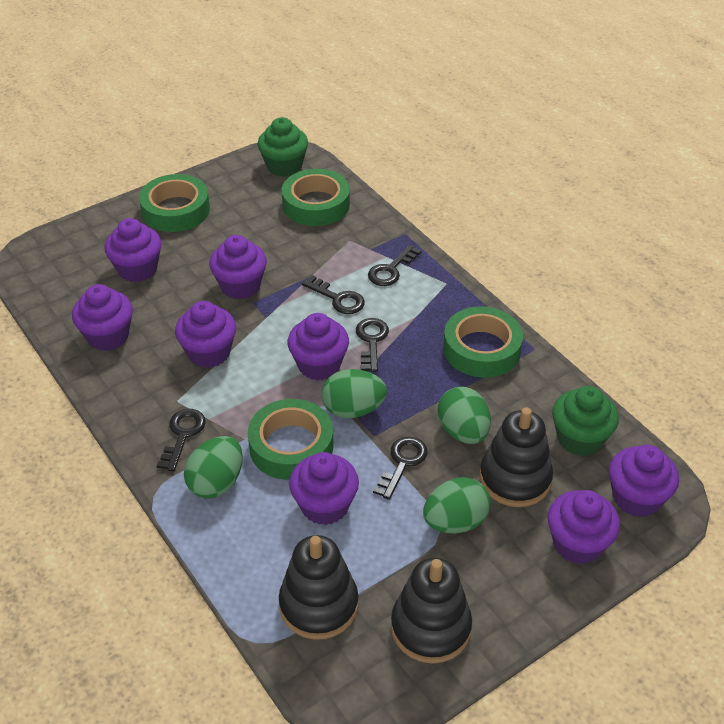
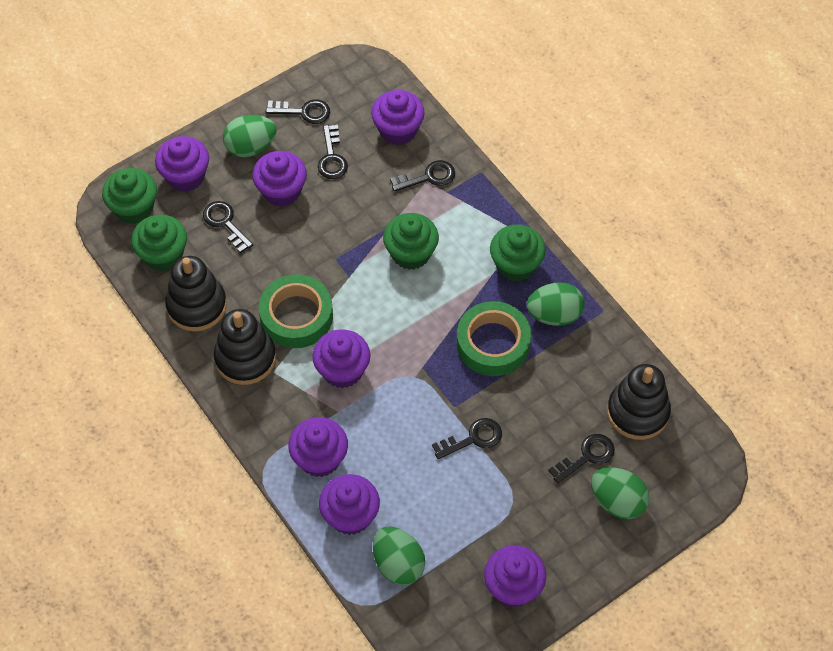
black key: [157,409,206,471] [302,275,365,314] [356,318,389,372] [368,244,421,286] [373,437,427,500] = 5 -> [203,201,253,253] [266,100,330,124] [318,125,348,179] [390,160,455,192] [432,418,502,459] [548,434,615,483] = 6
green cupcake: [257,117,308,177] [552,386,619,456] = 2 -> [102,168,157,224] [131,215,187,272] [383,213,439,270] [490,225,546,282] = 4
green tape: [139,174,210,232] [248,399,334,480] [282,169,350,226] [443,306,523,378] = 4 -> [259,274,333,348] [457,301,531,376] = 2
purple cupcake: [72,284,133,351] [104,218,162,282] [175,301,236,368] [209,235,267,299] [287,313,349,380] [289,452,359,525] [548,490,620,564] [609,445,679,517] = 8 -> [155,136,209,192] [252,151,307,207] [288,417,348,477] [312,329,370,388] [319,474,380,535] [371,90,425,145] [484,545,546,607] = 7

